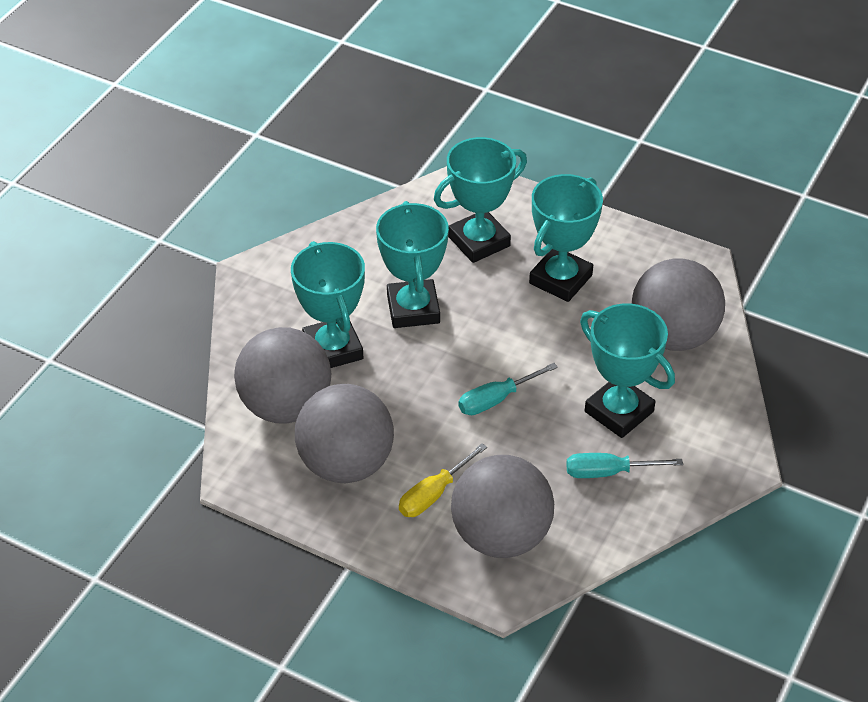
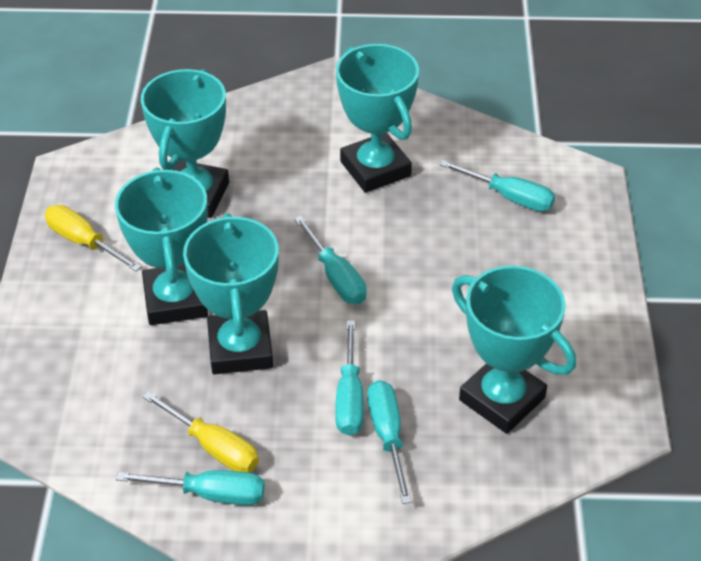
grey ball: [234,327,331,424] [295,384,394,483] [451,455,554,558] [632,258,725,351] = 4 -> none = 0
turquoise screwdriver: [458,363,558,415] [566,453,683,478] = 2 -> [116,470,265,505] [294,216,367,304] [335,321,364,436] [367,380,412,504] [440,160,555,211] = 5
yellow screwdriver: [399,443,487,517] = 1 -> [45,205,142,272] [143,391,259,473] = 2

